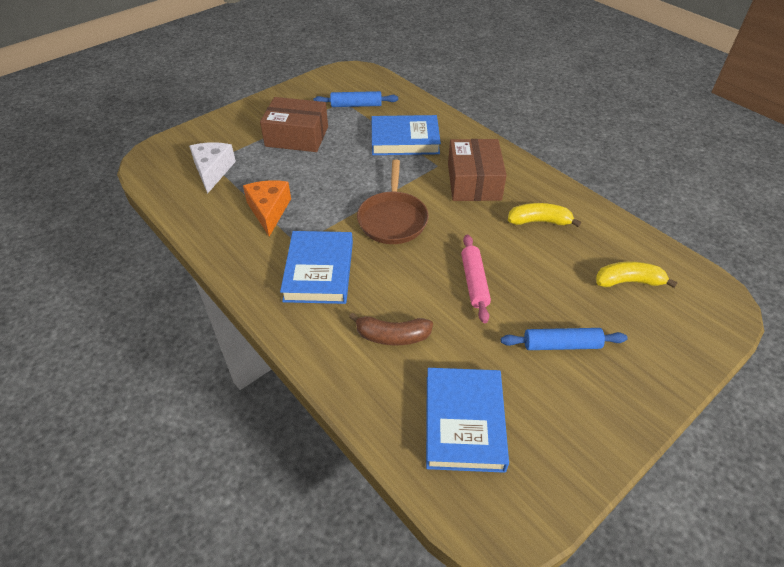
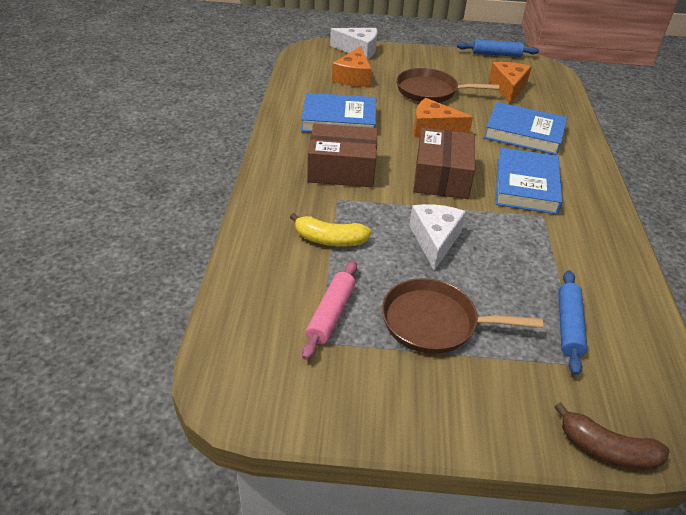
brown pan: [357,160,429,244] = 1 -> [382,278,543,354] [396,68,499,103] = 2
orange cheese: [243,180,291,236] = 1 -> [332,46,372,87] [414,98,473,138] [489,62,531,104] = 3
white cheese: [189,142,236,194] = 1 -> [330,28,377,60] [409,204,466,271] = 2
yellow banana: [508,203,581,227] [596,261,678,288] = 2 -> [290,213,371,247] = 1

